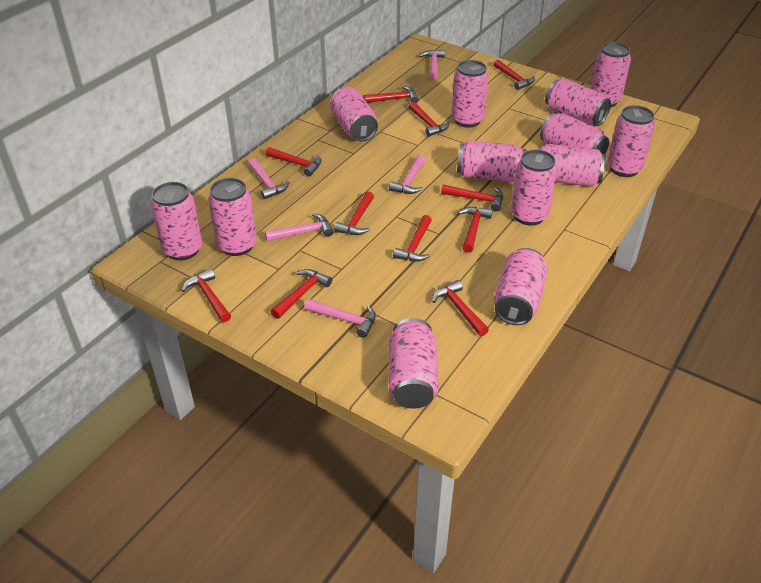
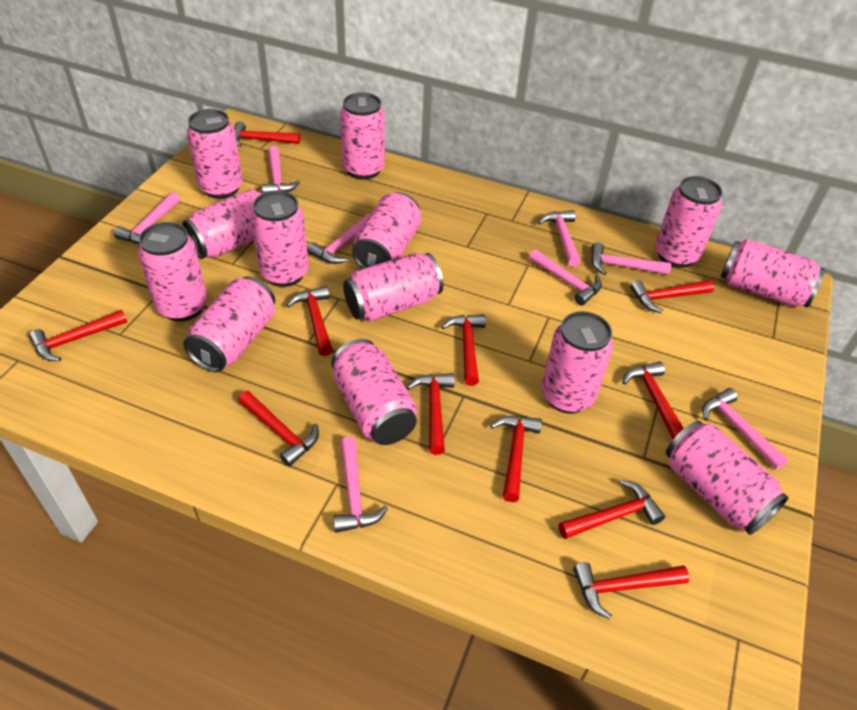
pink hammer: [248,158,289,199] [265,213,334,241] [304,299,376,338] [389,155,425,194] [419,50,445,79] = 5 -> [114,192,180,244] [262,146,300,192] [307,214,370,264] [333,437,388,533] [529,249,602,306] [538,210,581,267] [591,242,671,275] [702,388,788,470] = 8

